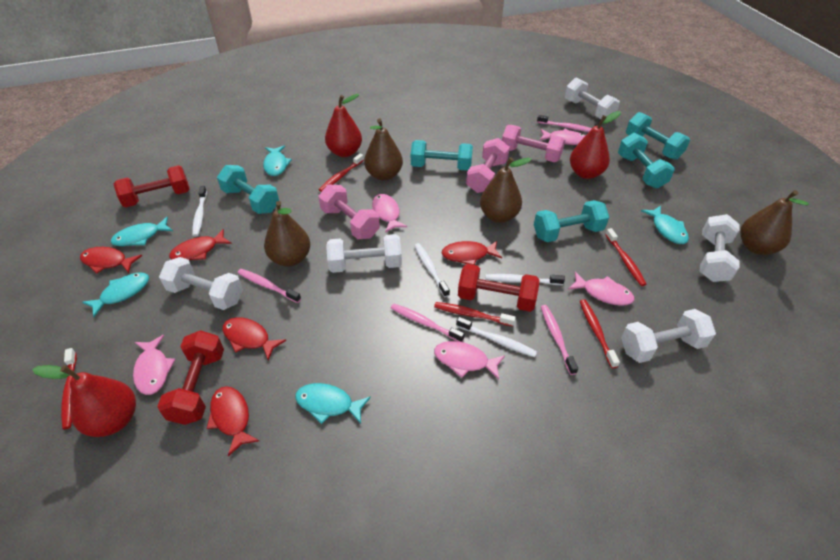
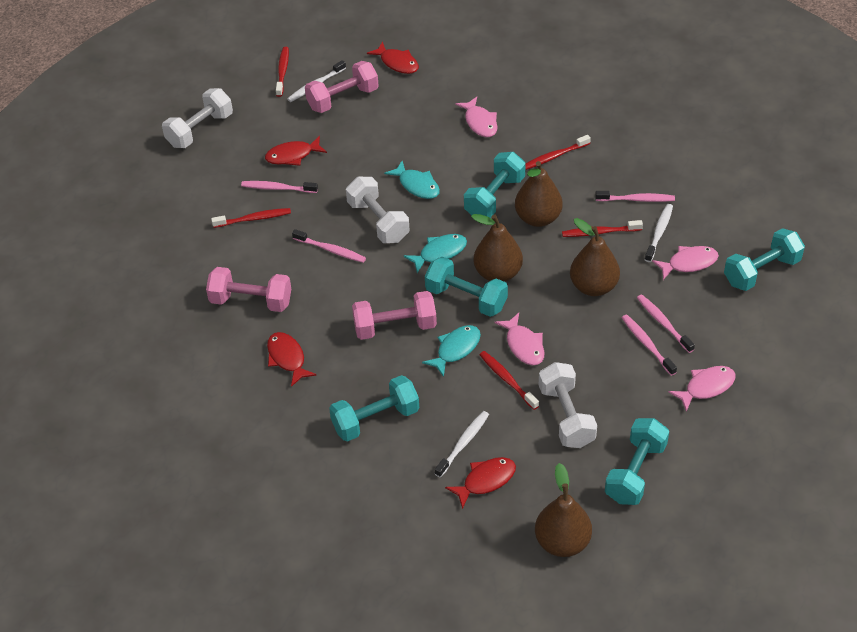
pink fish: [133,335,176,395] [372,194,407,233] [434,341,505,379] [539,129,585,145] [568,272,635,306] = 5 -> [455,97,497,137] [494,313,545,365] [652,246,719,280] [668,366,736,412] = 4
pink toothbrush: [238,269,301,303] [391,304,465,342] [537,115,592,132] [541,305,578,375] = 4 -> [241,181,318,193] [292,229,366,263] [595,191,675,202] [622,314,677,376] [637,294,695,353] = 5
red dumbbell: [114,165,190,207] [157,330,224,425] [458,264,539,312] = 3 -> none = 0
red fish: [80,247,142,274] [169,229,232,260] [207,386,259,456] [222,317,286,360] [442,241,502,265] = 5 -> [265,136,327,166] [267,332,317,387] [367,41,419,74] [445,457,516,509] = 4
red pear: [32,365,136,437] [325,94,362,157] [570,111,621,179] = 3 -> none = 0
turquoise fish: [82,272,149,317] [111,217,173,246] [263,145,292,176] [295,383,371,424] [641,206,689,244] = 5 -> [384,161,440,199] [404,234,467,273] [422,325,481,377] = 3
white dumbbell: [159,257,243,310] [326,234,402,273] [565,78,620,119] [621,309,716,363] [700,214,739,282] = 5 -> [162,88,233,148] [346,177,410,243] [539,362,597,448] = 3
white toothbrush: [192,186,207,237] [414,243,450,297] [456,317,537,357] [486,274,565,285] = 4 -> [287,60,346,102] [435,411,489,478] [645,204,673,262] = 3

